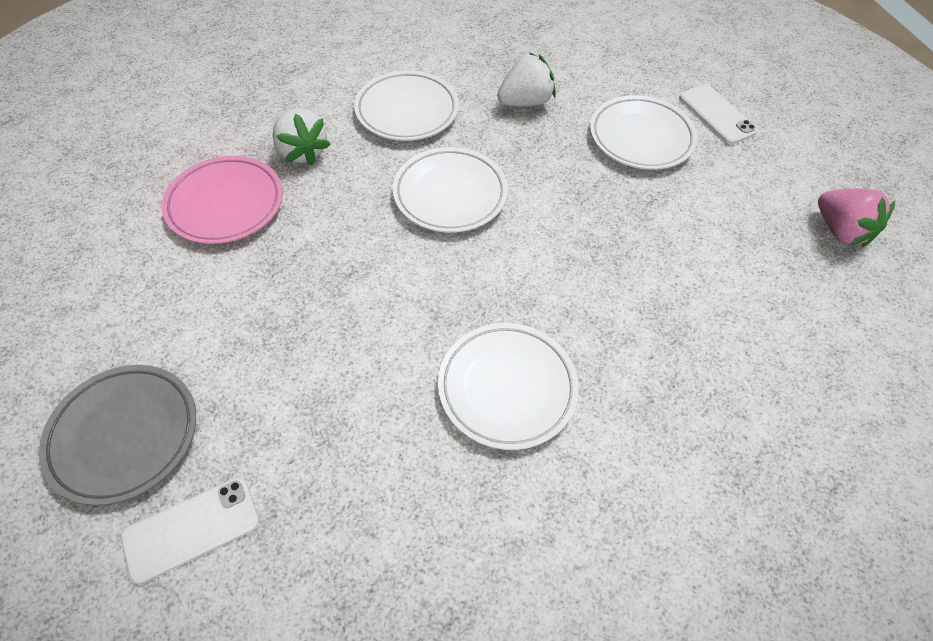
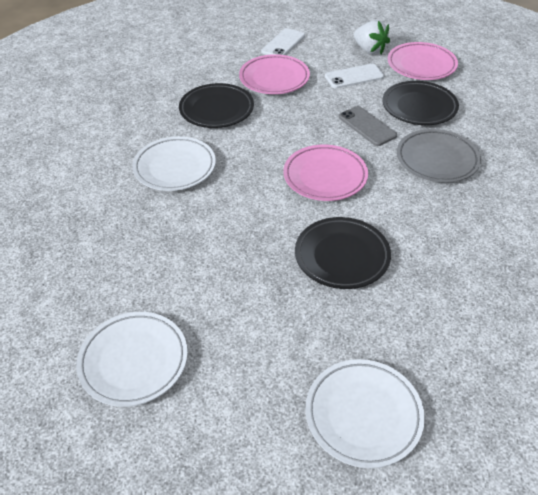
black plate: none = 0 -> [179,83,254,128] [295,217,391,289] [383,81,459,125] = 3
grey phone: none = 0 -> [339,106,397,146] = 1
pink plate: [162,156,283,244] = 1 -> [239,54,310,94] [283,145,368,201] [388,42,458,80] = 3
pink strawberry: [818,189,895,247] = 1 -> none = 0
white plate: [354,70,459,141] [393,147,508,233] [438,323,579,450] [590,95,698,170] = 4 -> [76,312,188,407] [132,136,216,191] [305,359,425,468] = 3
white strawberry: [272,108,331,166] [497,52,556,107] = 2 -> [354,20,390,54] = 1

